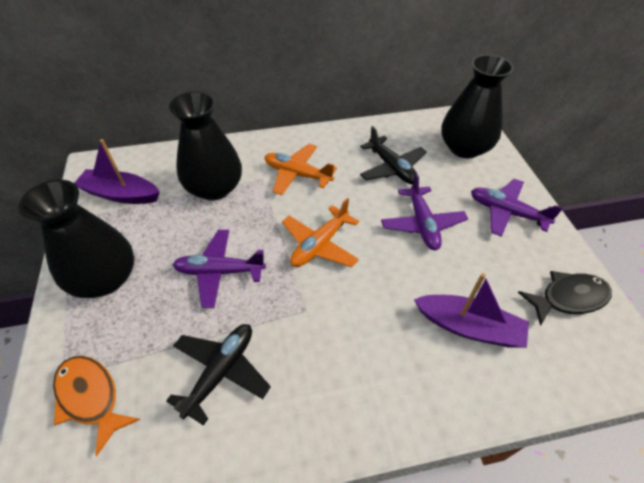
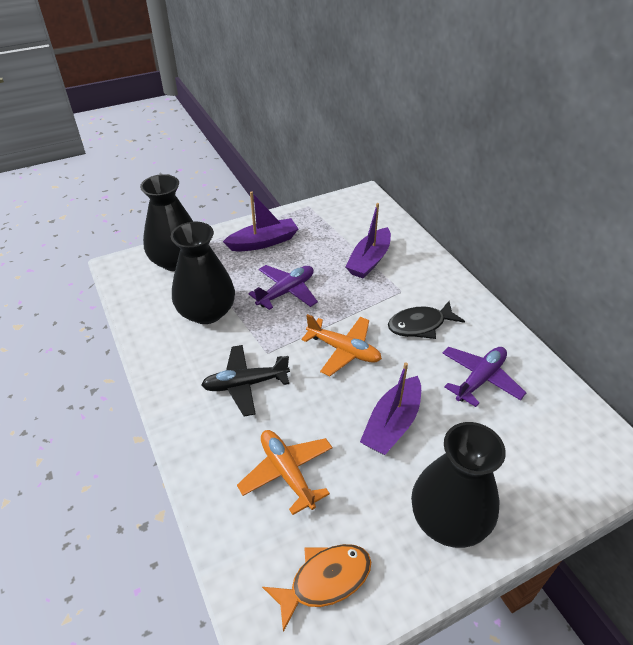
black plane: [166,324,271,426] [360,126,427,185] = 2 -> [201,345,290,416] = 1
purple boat: [74,139,160,204] [414,273,529,348] = 2 -> [223,191,298,251] [345,203,391,278] [360,362,421,455] = 3
purple plane: [173,230,266,308] [381,173,468,250] [471,179,563,237] = 3 -> [248,265,318,310] [442,347,526,407] = 2

